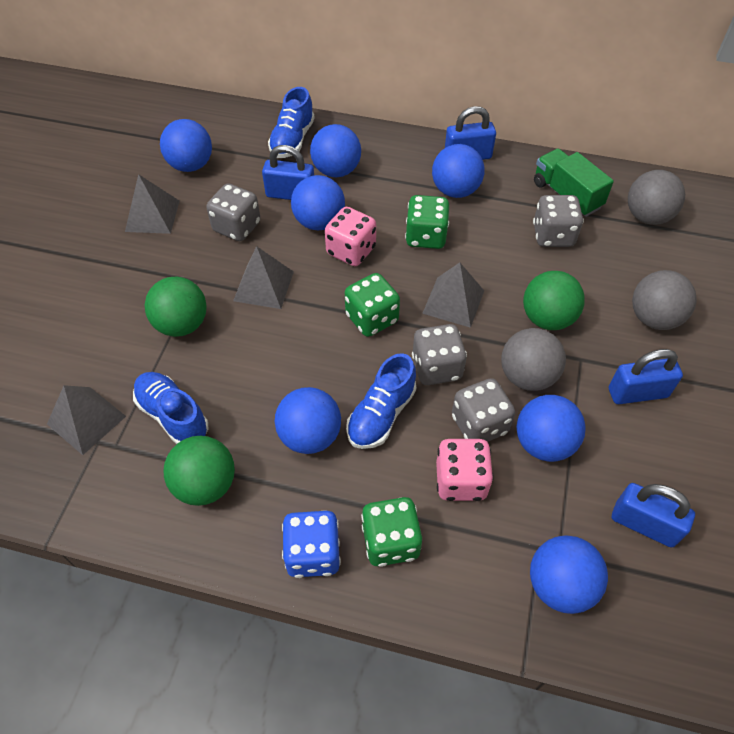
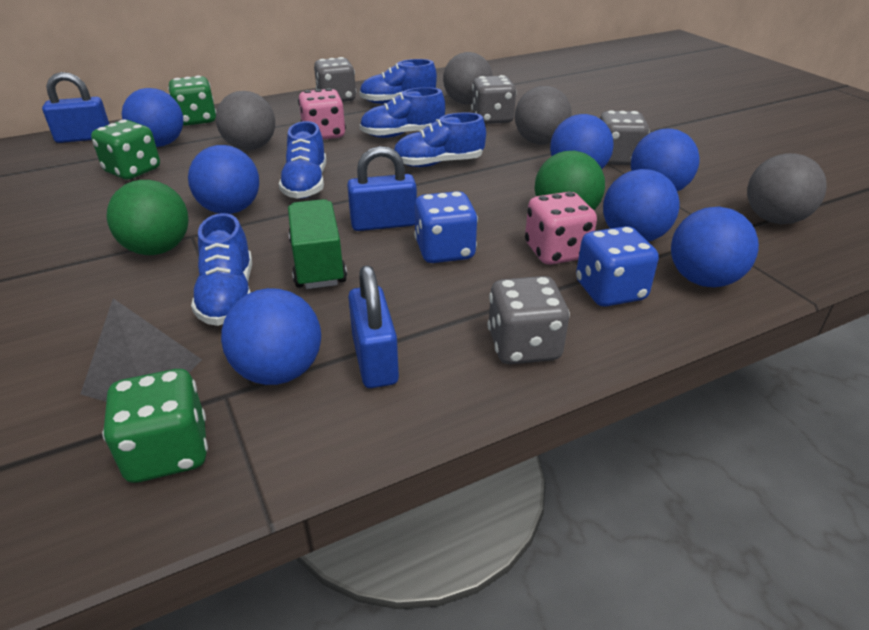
blue dice: [282,510,341,578] = 1 -> [414,191,478,263] [576,226,659,307] = 2
blue padlock: [262,145,314,200] [445,106,496,160] [609,349,683,404] [612,483,695,548] = 4 -> [42,72,109,143] [347,146,417,231] [348,265,399,388] = 3
blue shoe: [133,372,208,444] [268,87,315,158] [346,353,417,449] = 3 -> [191,213,252,326] [279,121,326,199] [359,59,437,104] [360,87,445,138] [394,112,486,167] = 5
green ball: [145,277,207,337] [164,436,235,506] [523,271,585,330] = 3 -> [106,180,188,255] [535,151,605,210] = 2
grey ball: [501,328,566,391] [628,170,685,225] [632,270,697,330] = 3 -> [216,91,275,150] [443,52,492,104] [515,86,572,145] [747,153,827,224] = 4
grey pyramid: [47,385,126,455] [125,174,180,234] [233,246,294,309] [422,263,484,328] = 4 -> [80,298,202,402] = 1

